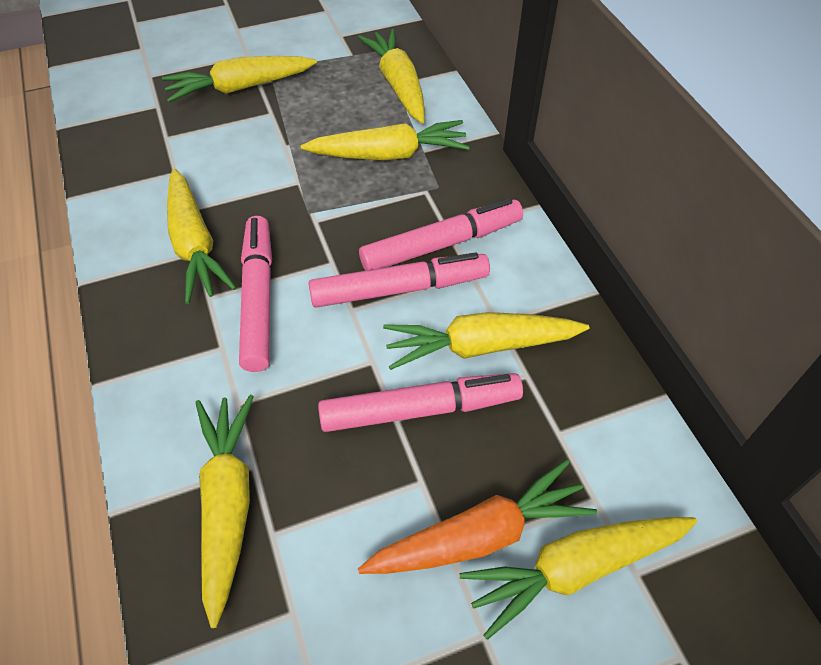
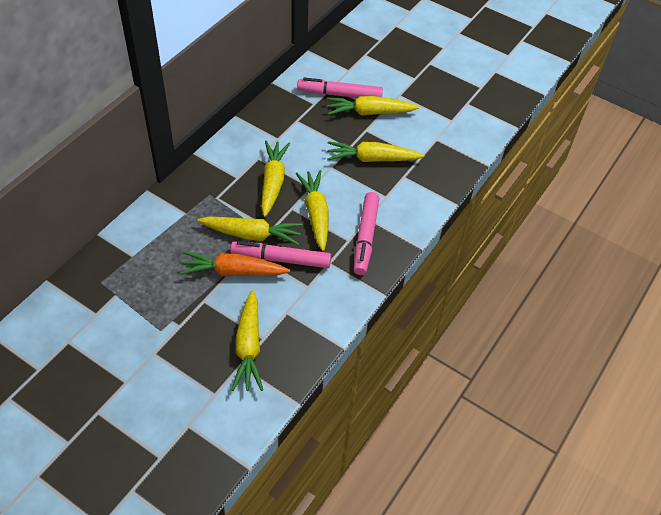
pink marker: [239,216,272,372] [308,252,490,307] [318,373,523,432] [359,198,523,271] = 4 -> [230,241,331,268] [297,77,383,98] [353,192,379,275] = 3
yellow carrot: [162,56,317,102] [167,169,237,304] [195,395,254,628] [301,120,470,160] [358,29,425,123] [383,312,589,370] [460,517,697,640] = 7 -> [197,216,303,245] [232,290,263,391] [261,140,290,217] [296,170,328,251] [327,96,419,116] [327,141,424,162] = 6

